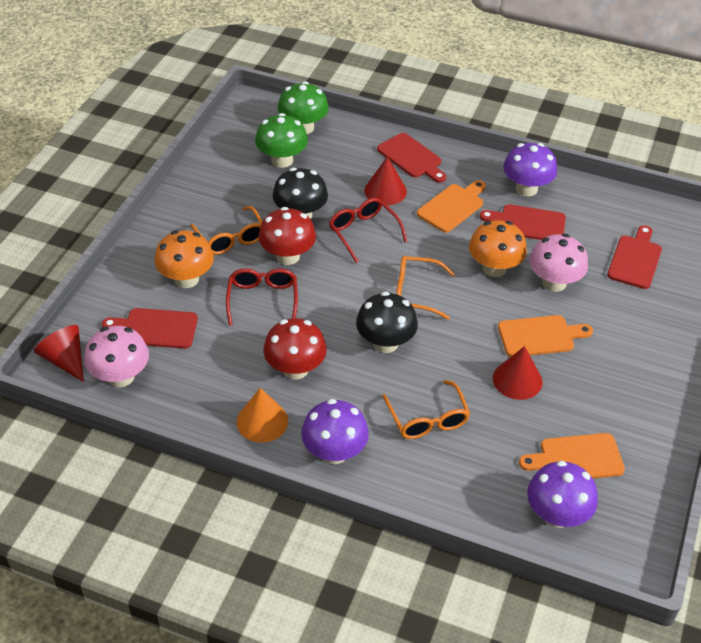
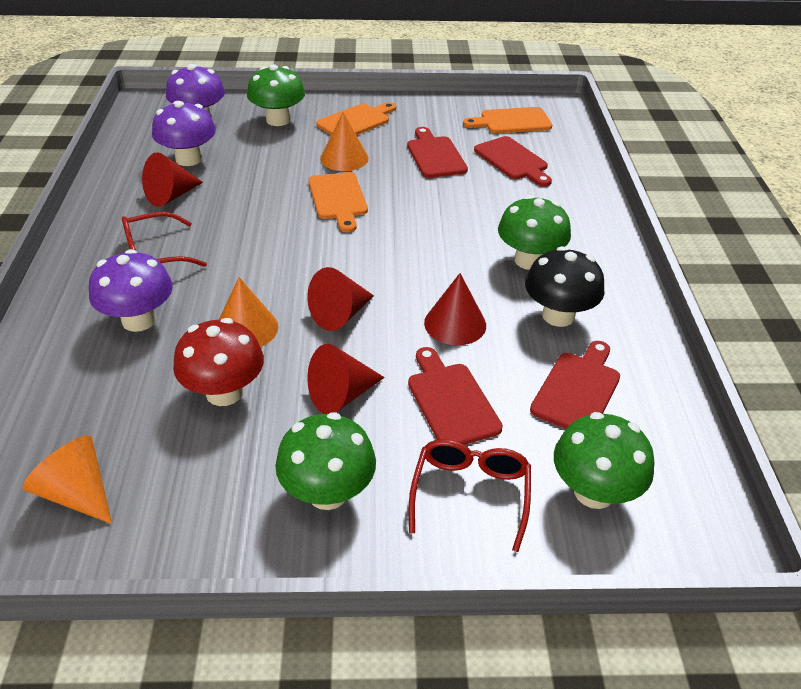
black mushroom: [273,168,328,219] [356,292,418,353] = 2 -> [525,246,604,327] = 1
green mushroom: [255,113,308,168] [278,81,329,134] = 2 -> [247,64,305,126] [276,412,376,510] [498,195,571,270] [554,412,654,509] = 4
orange cone: [237,388,288,443] = 1 -> [23,435,112,524] [219,277,278,347] [320,112,369,171] = 3
orange glasses: [190,206,263,255] [383,380,470,439] [396,256,455,320] = 3 -> none = 0
orange mushroom: [155,230,214,288] [469,220,527,277] = 2 -> none = 0
pink mushroom: [84,326,149,387] [529,234,588,292] = 2 -> none = 0
red cone: [34,325,84,382] [364,156,407,205] [493,346,543,400] = 3 -> [142,152,203,207] [307,267,374,331] [307,344,385,414] [424,273,486,345] = 4
red mushroom: [258,207,316,265] [263,318,327,379] = 2 -> [173,318,264,406] = 1

